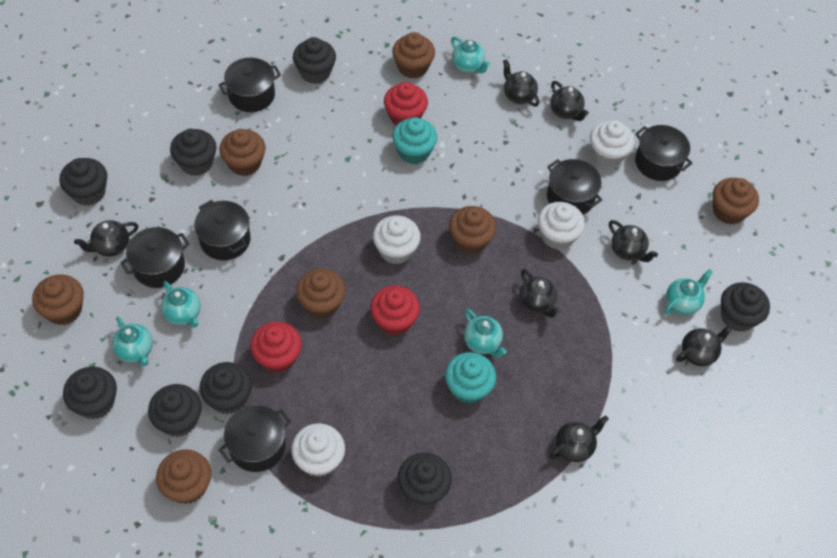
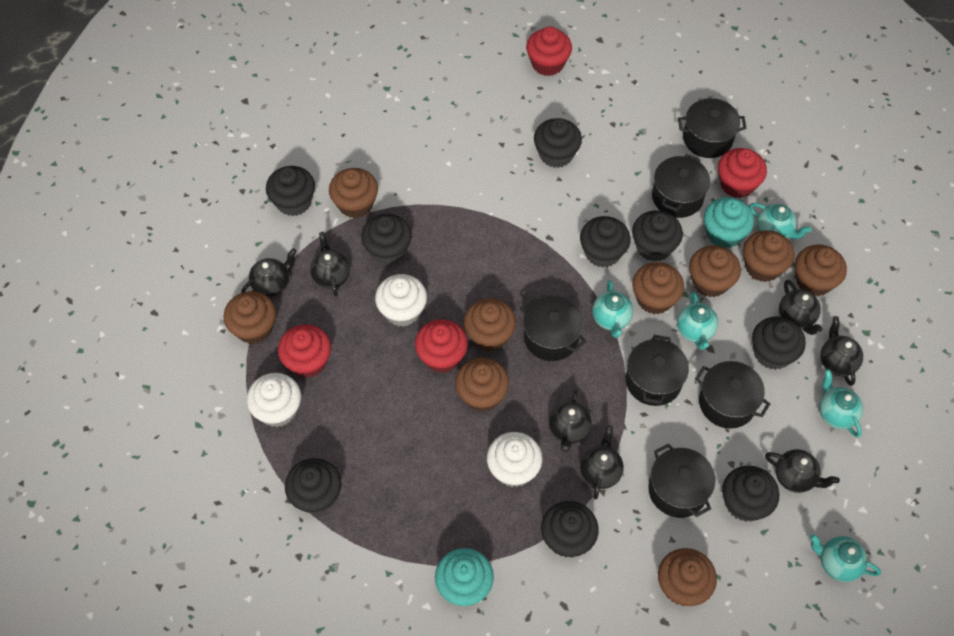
black cupcake: [59,158,107,206] [63,366,117,419] [148,384,202,437] [170,129,217,176] [199,362,252,414] [293,37,336,84] [398,453,452,507] [721,282,770,332] = 8 -> [266,166,315,216] [285,458,341,514] [361,214,412,265] [534,118,582,168] [541,501,599,558] [580,216,631,268] [632,210,683,262] [722,466,779,522] [752,316,806,370] = 9
brown cupcake: [32,274,84,325] [156,449,212,504] [219,129,266,176] [296,269,346,319] [392,32,435,79] [449,206,496,254] [713,178,759,225] = 7 -> [223,291,276,344] [329,168,378,218] [455,358,509,412] [464,298,516,351] [632,262,684,314] [658,548,717,606] [689,245,741,297] [743,230,794,282] [795,245,847,296] = 9
red cupcake: [250,322,302,373] [370,285,420,336] [384,82,428,126] = 3 -> [278,324,331,378] [415,319,468,373] [526,27,572,76] [718,148,767,198] = 4
white cupcake: [291,423,345,477] [373,216,421,264] [538,202,585,250] [590,120,635,167] = 4 -> [247,373,301,427] [375,274,427,327] [487,432,543,487] = 3

